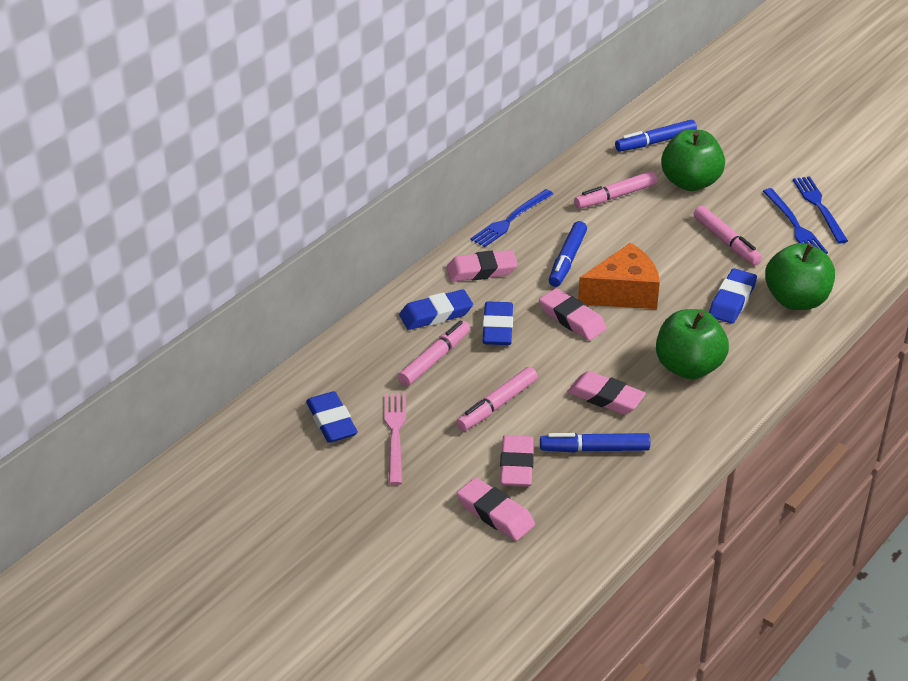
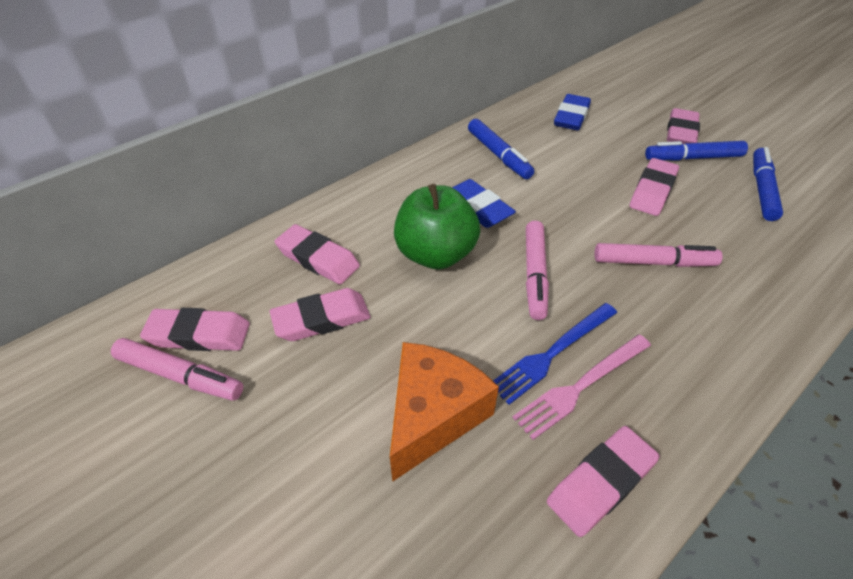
blue eraser: [306,391,358,443] [399,289,473,330] [483,301,513,345] [709,268,757,324] = 4 -> [452,179,516,228] [554,94,591,130] = 2
blue fork: [471,189,553,247] [763,188,828,254] [793,176,848,243] = 3 -> [493,303,617,405] = 1
green apple: [656,309,729,379] [661,129,725,191] [765,243,835,310] = 3 -> [394,184,480,269] = 1
pink eraser: [446,250,518,282] [457,477,535,541] [500,435,534,487] [539,288,607,341] [567,371,646,414] = 5 -> [140,308,250,351] [269,288,371,341] [275,224,360,284] [547,426,660,537] [630,158,679,216] [667,108,700,144] = 6
pink marker: [398,320,470,386] [456,367,538,431] [574,171,657,209] [694,206,762,265] = 4 -> [111,338,243,401] [526,221,549,320] [594,243,723,267] = 3

